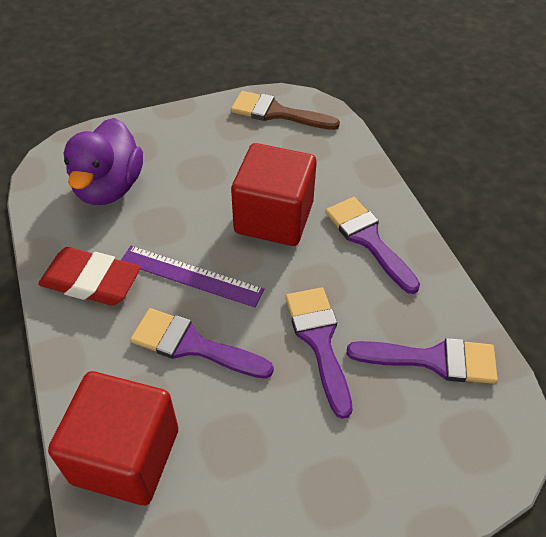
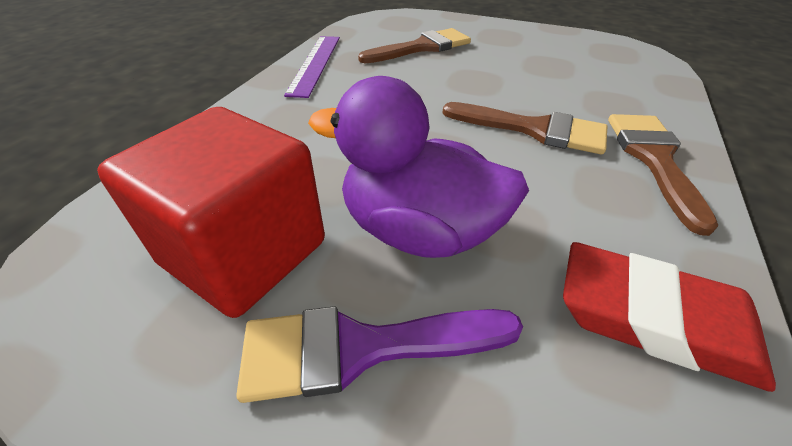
brown brush: [231,91,340,130] = 1 -> [358,28,471,63] [443,102,608,154] [608,114,718,236] = 3
purple brush: [130,308,274,379] [285,287,352,419] [325,197,420,294] [347,338,498,384] = 4 -> [236,306,523,403] = 1
red cube: [48,371,178,505] [231,143,317,246] = 2 -> [97,107,325,318] = 1

